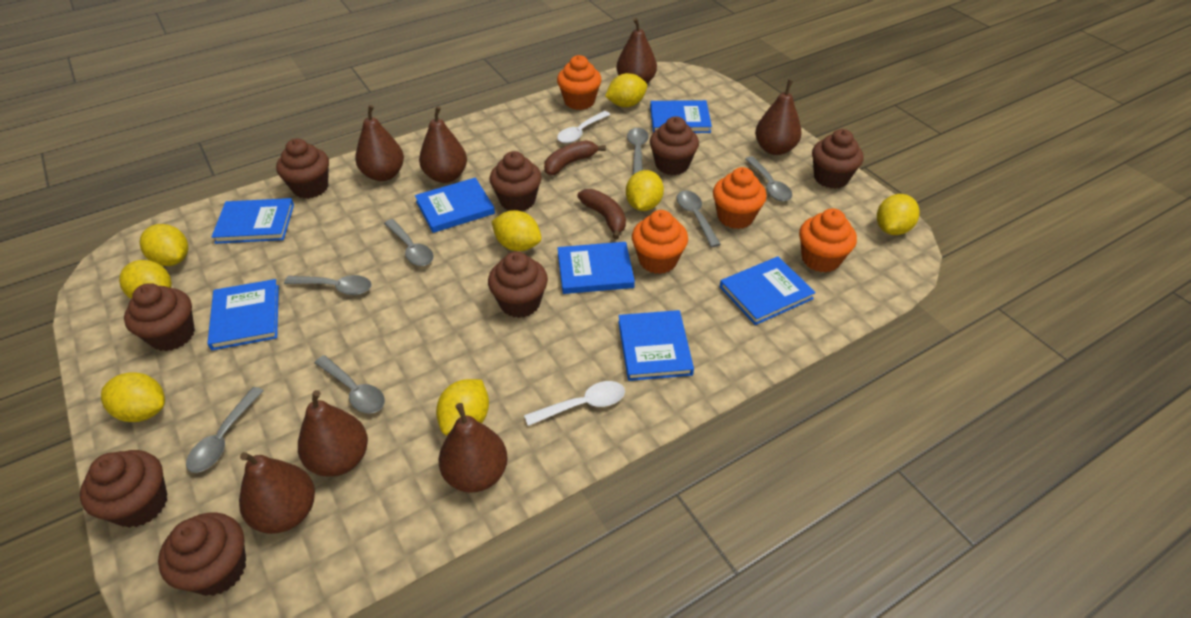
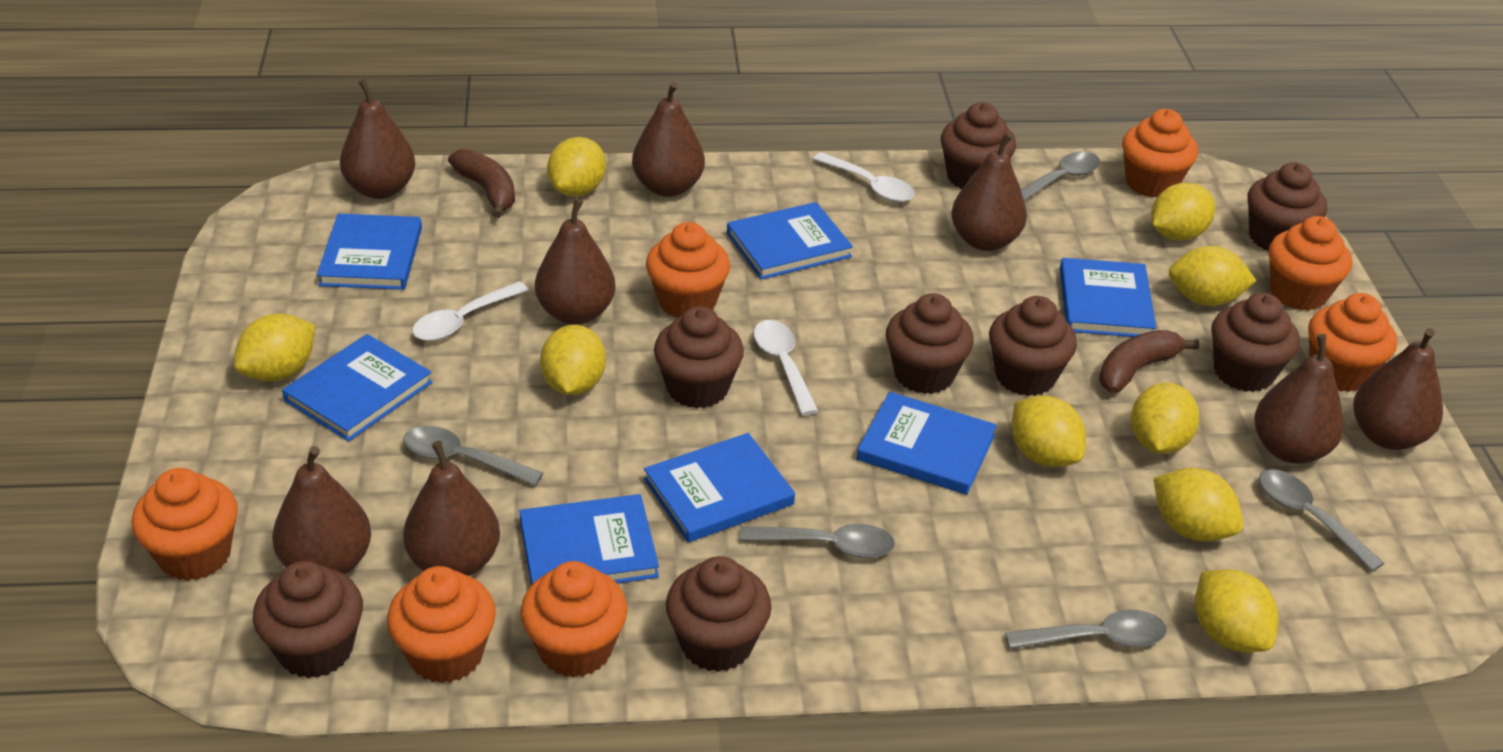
brown pear: [239,452,315,534] [298,390,368,477] [355,105,404,181] [419,106,467,183] [439,403,508,493] [616,18,657,84] [755,80,802,155] = 7 -> [272,446,371,574] [340,79,415,199] [403,441,500,576] [535,199,616,325] [632,82,705,197] [951,133,1027,251] [1255,334,1344,464] [1353,328,1443,450] = 8
grey spoon: [186,387,264,473] [284,275,372,295] [315,355,385,414] [384,219,434,266] [627,128,649,175] [677,190,721,247] [745,156,792,201] = 7 -> [403,426,543,486] [739,524,895,558] [1005,610,1167,649] [1021,152,1100,201] [1259,469,1384,572] = 5
orange cupcake: [557,55,602,110] [632,210,688,274] [713,167,767,229] [799,209,857,273] = 4 -> [131,468,238,581] [387,566,496,683] [520,561,628,677] [646,222,730,318] [1122,109,1198,198] [1268,216,1352,311] [1308,293,1397,392] = 7
white spoon: [524,381,625,426] [557,111,611,143] = 2 -> [412,281,529,341] [754,320,818,415] [813,152,915,202] = 3
yellow lemon: [101,372,165,422] [119,260,172,299] [140,224,188,266] [436,379,489,436] [492,210,541,251] [605,73,647,107] [626,170,664,211] [877,194,919,235] = 8 -> [234,314,315,382] [540,325,606,395] [547,137,606,197] [1012,396,1086,467] [1131,382,1200,454] [1151,182,1215,241] [1154,468,1243,542] [1168,246,1256,306] [1195,569,1279,652] = 9

